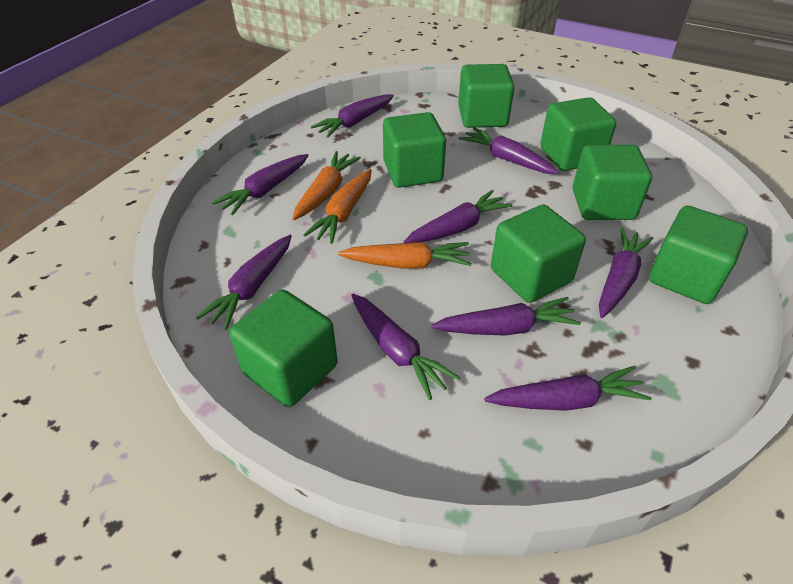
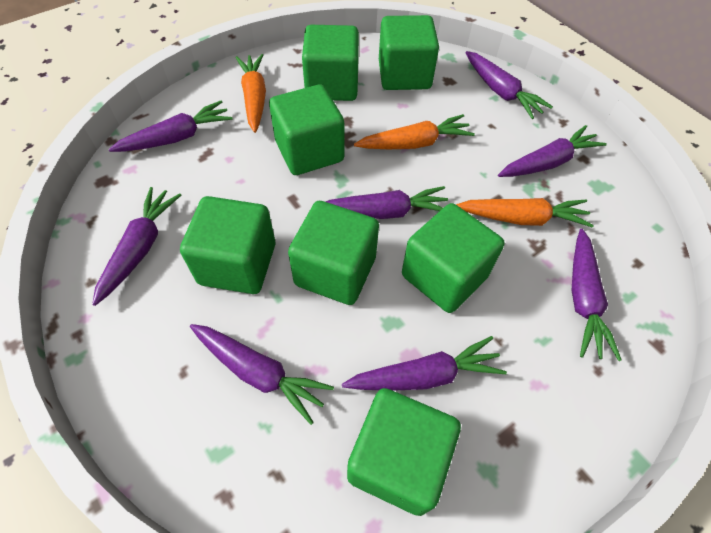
purple carrot: [196,235,292,330] [212,154,308,215] [311,95,394,138] [351,294,460,400] [404,190,512,243] [431,297,581,336] [459,127,559,174] [484,366,652,411] [599,227,654,318] = 9 -> [92,187,181,306] [108,101,233,152] [190,324,334,425] [326,186,448,219] [342,336,507,391] [465,51,553,119] [498,125,607,177] [572,229,622,361] = 8

